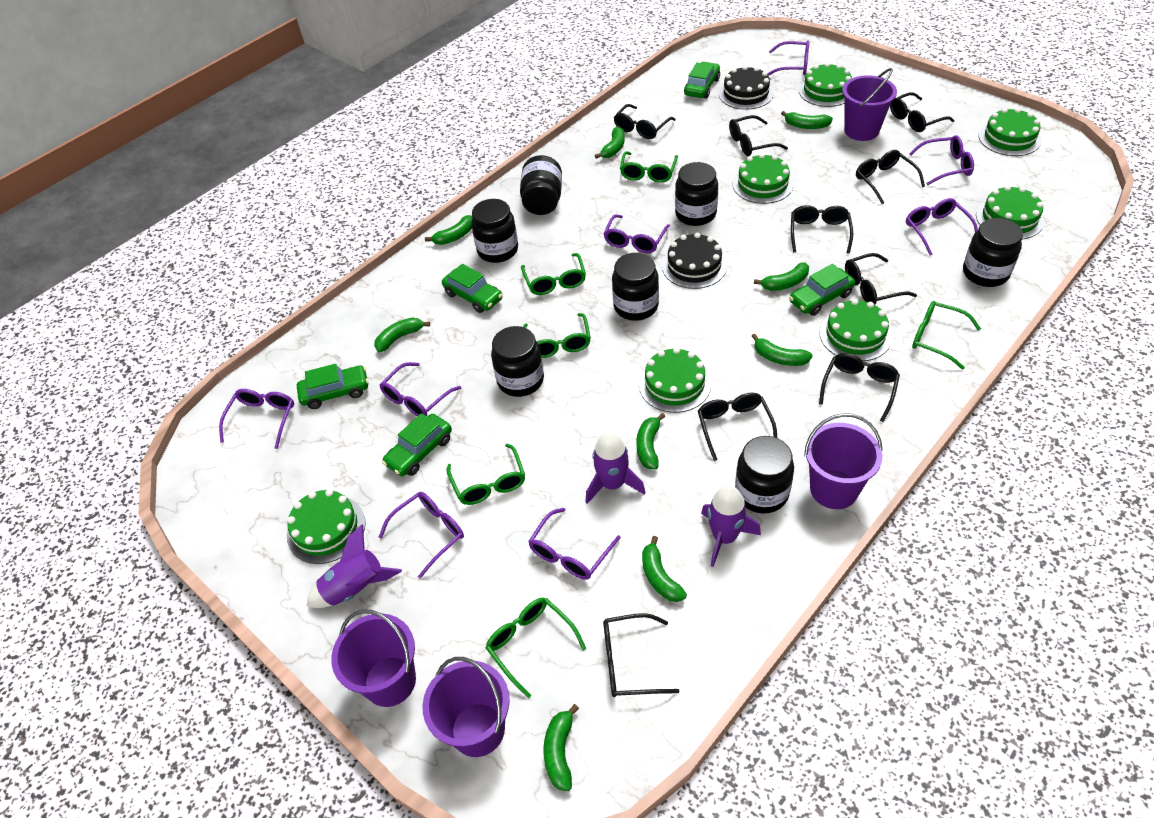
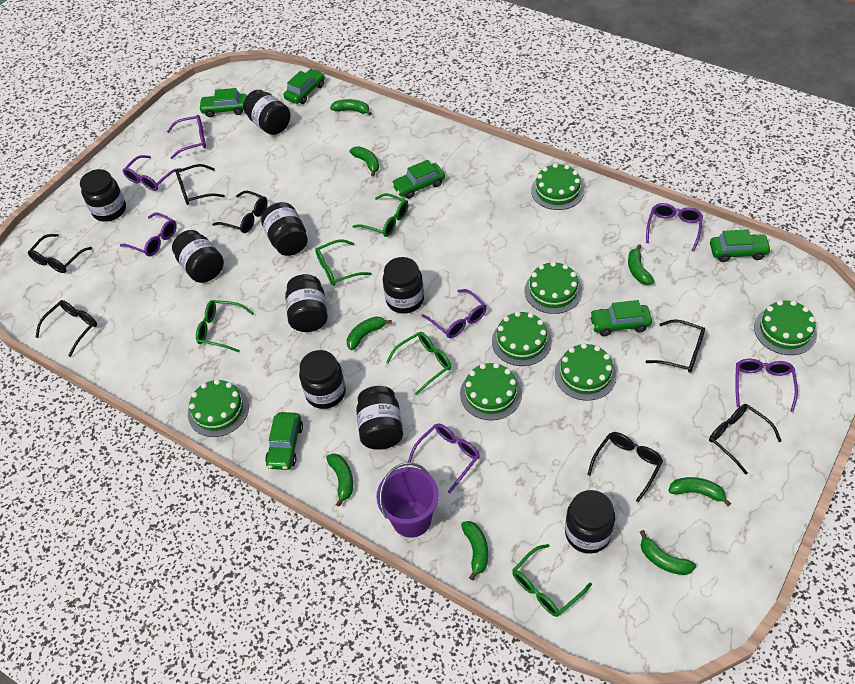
black cake: [662,233,727,289] [719,65,774,110] = 2 -> none = 0
black glasses: [603,613,680,697] [614,104,676,139] [698,393,777,461] [729,115,788,156] [791,205,853,254] [819,353,900,422] [845,253,917,305] [856,150,925,204] [890,92,955,132] = 9 -> [28,234,92,273] [36,300,97,357] [175,164,225,205] [212,191,267,233] [587,432,663,502] [645,319,705,373] [709,404,782,474] = 7
black jar: [471,199,518,263] [491,326,544,397] [520,155,562,215] [612,253,659,321] [675,162,718,226] [735,436,794,513] [963,218,1023,287] = 7 -> [80,169,126,222] [172,230,224,283] [243,90,291,135] [261,202,308,256] [285,274,328,332] [299,350,346,409] [356,386,403,450] [383,257,424,314] [565,490,615,554] = 9
green banana: [374,317,430,352] [425,215,472,245] [543,704,579,791] [595,127,625,159] [636,413,665,469] [642,536,687,602] [752,334,813,366] [754,263,809,291] [781,111,833,129] = 9 -> [326,453,353,507] [330,99,372,115] [347,316,392,350] [350,146,379,177] [461,521,488,580] [628,244,654,285] [640,530,696,575] [668,477,731,506] = 8
green car: [297,364,369,409] [382,413,452,476] [442,264,503,313] [684,62,720,99] [789,264,855,316] = 5 -> [199,88,247,117] [265,412,303,470] [283,69,325,104] [391,160,445,199] [589,300,652,336] [710,229,771,262] = 6
green glasses: [446,444,525,505] [486,598,586,698] [521,253,586,295] [523,313,591,358] [620,151,678,183] [912,301,981,369] = 6 -> [196,300,254,352] [315,239,372,286] [353,193,408,237] [386,332,451,395] [512,544,592,617] = 5
purple bucket: [331,609,416,707] [422,657,510,757] [804,413,883,509] [842,68,897,141] = 4 -> [376,462,439,538] = 1
purple glasses: [219,389,294,449] [379,492,464,579] [380,362,461,416] [528,508,621,580] [603,214,670,253] [768,40,809,76] [906,198,978,256] [909,135,974,185] = 8 -> [120,213,177,256] [123,155,181,191] [167,115,206,159] [408,423,480,493] [422,289,487,338] [646,203,703,251] [735,359,798,412] = 7
purple rocket: [307,524,402,608] [586,432,646,504] [701,485,761,567] = 3 -> none = 0

